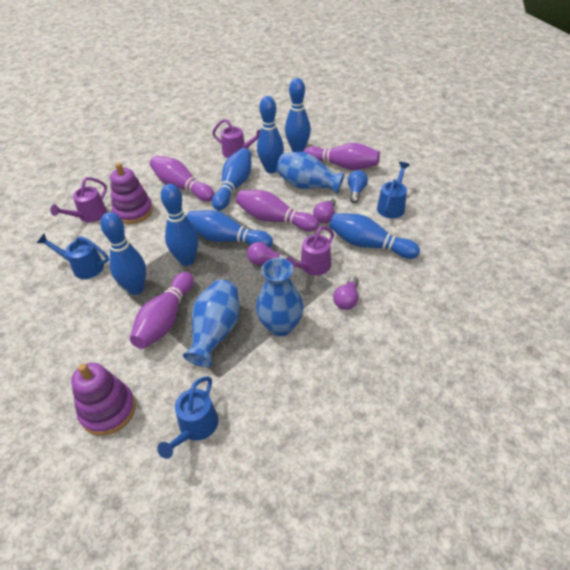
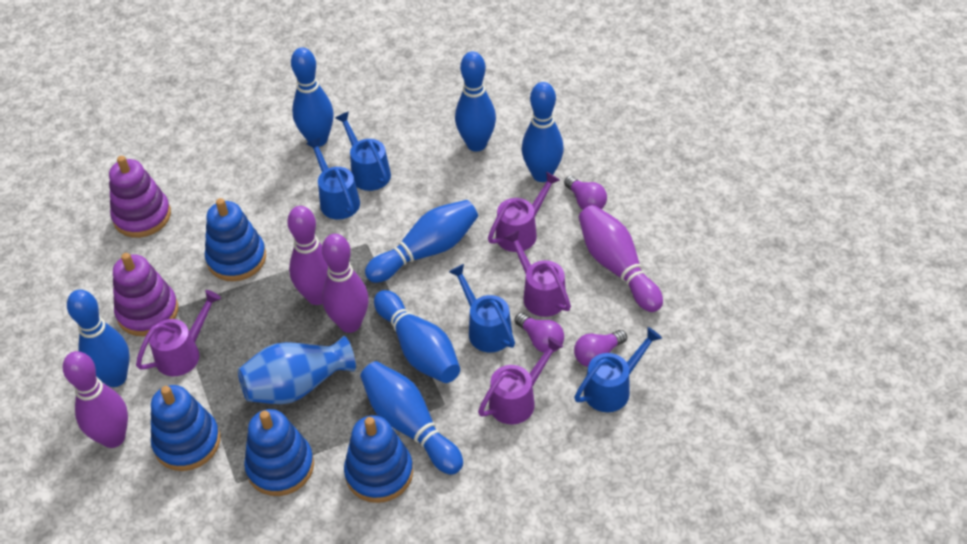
blue light bulb: [348,170,368,203] = 1 -> none = 0
blue stacking toy: none = 0 -> [151,385,220,471] [205,198,266,281] [244,409,314,496] [344,415,413,503] = 4
blue vase: [183,279,240,367] [256,258,304,337] [276,152,345,194] = 3 -> [238,336,356,404] = 1
blue watering can: [37,234,109,279] [157,376,218,459] [377,162,410,218] = 3 -> [306,138,360,220] [335,111,391,191] [449,264,515,353] [574,327,662,412] = 4
purple watering can: [50,177,107,222] [212,119,261,158] [286,226,334,275] = 3 -> [136,290,221,376] [478,336,563,424] [488,172,560,252] [504,230,571,317] = 4

